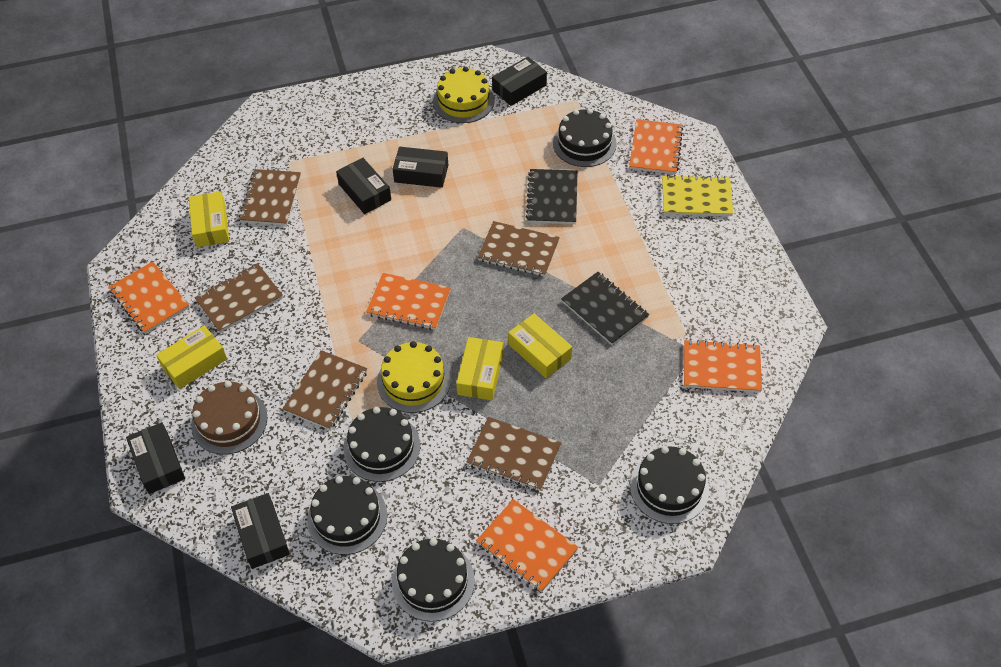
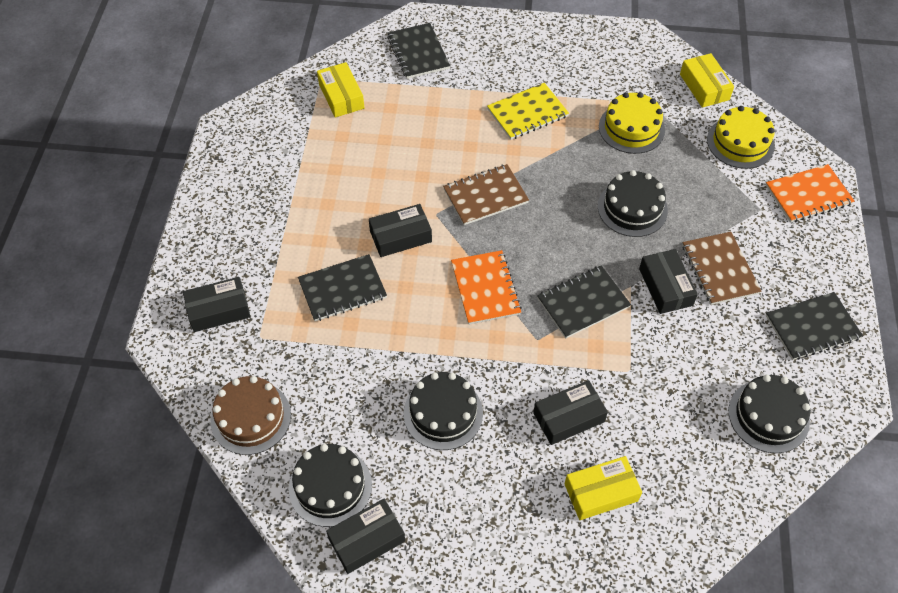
black cake: [307,476,387,555] [344,407,420,482] [392,538,475,622] [553,109,617,167] [630,446,709,524] = 5 -> [289,444,372,527] [404,372,483,450] [598,170,668,237] [729,375,811,453] = 4
black notebook: [526,169,578,224] [561,272,649,345] = 2 -> [298,254,387,321] [387,23,450,79] [537,265,631,338] [766,292,863,360] = 4
brown notebook: [194,263,283,333] [239,169,301,226] [282,350,367,430] [466,417,561,491] [478,221,560,277] = 5 -> [443,164,529,225] [682,232,762,305] = 2
orange notebook: [109,261,189,334] [366,273,451,330] [476,499,578,592] [629,119,683,174] [684,339,762,392] = 5 -> [451,250,522,324] [766,164,855,222] = 2
yellow box: [156,325,227,389] [189,191,229,247] [456,337,503,400] [508,313,572,378] = 4 -> [317,62,364,117] [564,456,642,520] [680,53,734,108] = 3

